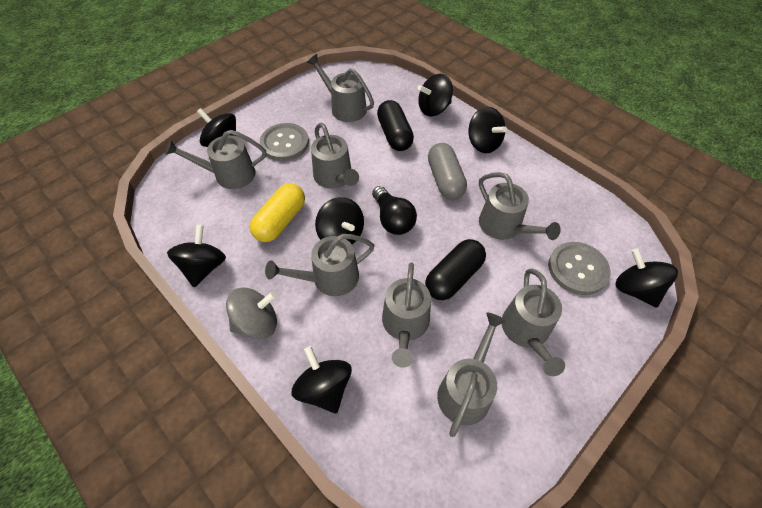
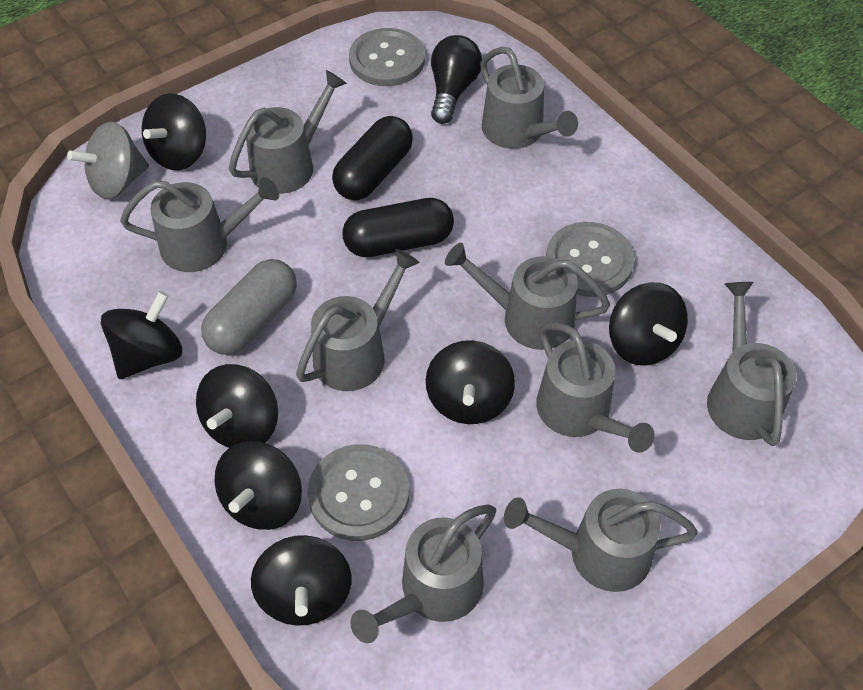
grey button: [260,123,309,161] [548,242,611,295] = 2 -> [308,444,409,541] [349,28,425,86] [546,222,635,297] = 3
grey watering can: [165,130,266,189] [265,234,375,296] [307,54,374,122] [311,123,359,189] [382,262,431,368] [437,313,506,437] [479,172,561,240] [502,269,565,376] = 8 -> [120,177,279,272] [229,70,347,194] [296,249,420,391] [350,505,496,643] [445,243,610,350] [480,47,578,149] [504,489,698,592] [536,322,655,453] [707,282,797,446] = 9
yellow capsule: [250,183,305,242] = 1 -> none = 0

